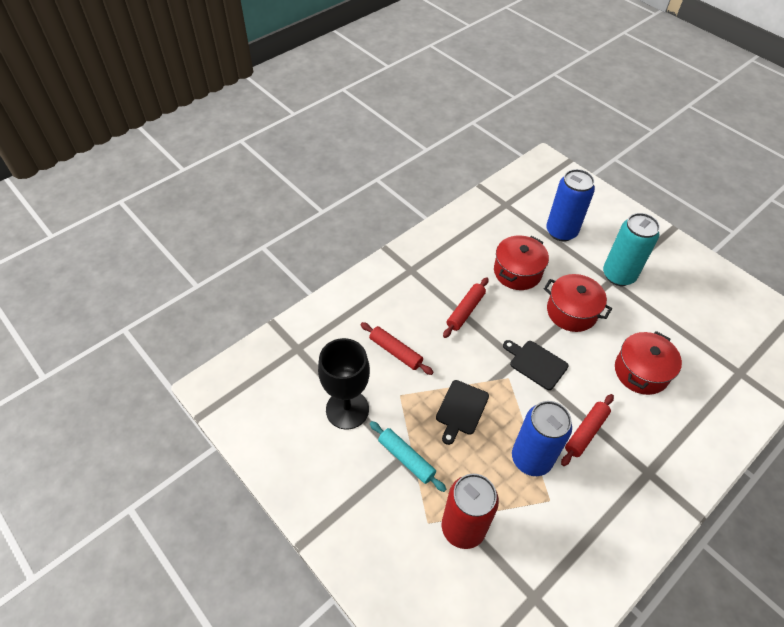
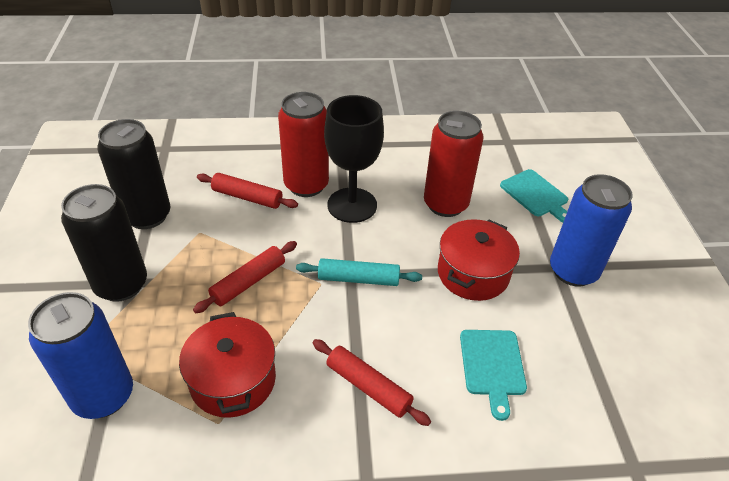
black can: none = 0 -> [61,184,147,302] [97,119,170,229] = 2
black cutting board: [436,380,489,445] [503,340,569,390] = 2 -> none = 0
red can: [442,474,499,549] = 1 -> [278,92,329,197] [424,111,483,217] = 2
red pot: [494,235,549,290] [544,274,612,332] [615,331,682,395] = 3 -> [179,312,276,418] [438,219,520,301] = 2
turquoise can: [603,213,660,286] = 1 -> none = 0
turquoise cutting board: none = 0 -> [460,330,527,421] [500,169,568,222] = 2

